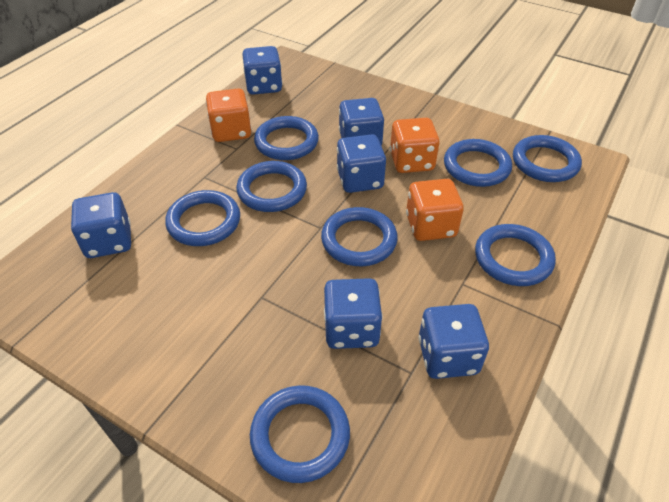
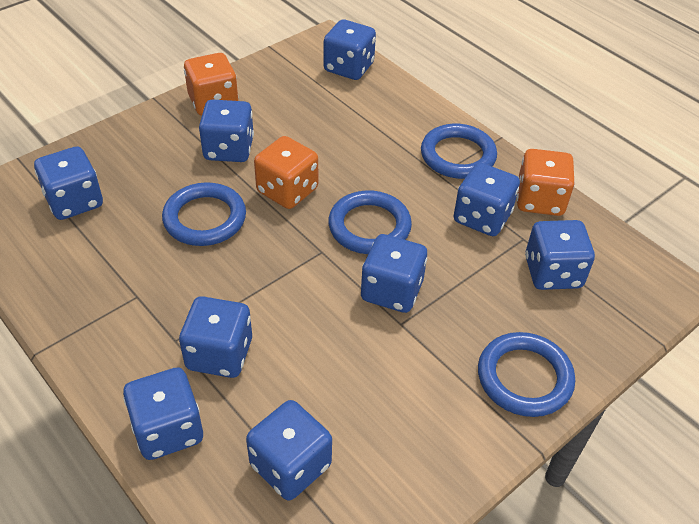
blue dice: [71,192,131,258] [242,46,282,95] [324,278,383,349] [337,134,386,193] [339,98,384,146] [419,304,489,379] = 6 -> [34,146,103,220] [123,367,203,460] [179,296,252,378] [199,99,254,162] [246,400,332,501] [324,19,376,80] [361,234,427,313] [454,163,520,236] [525,220,595,290] = 9
blue ring: [165,190,240,246] [236,161,307,212] [250,385,350,483] [254,116,319,160] [321,207,398,266] [444,139,512,187] [475,224,556,286] [513,135,582,182] = 8 -> [162,182,246,246] [328,190,412,254] [421,124,497,179] [478,332,575,417] = 4

